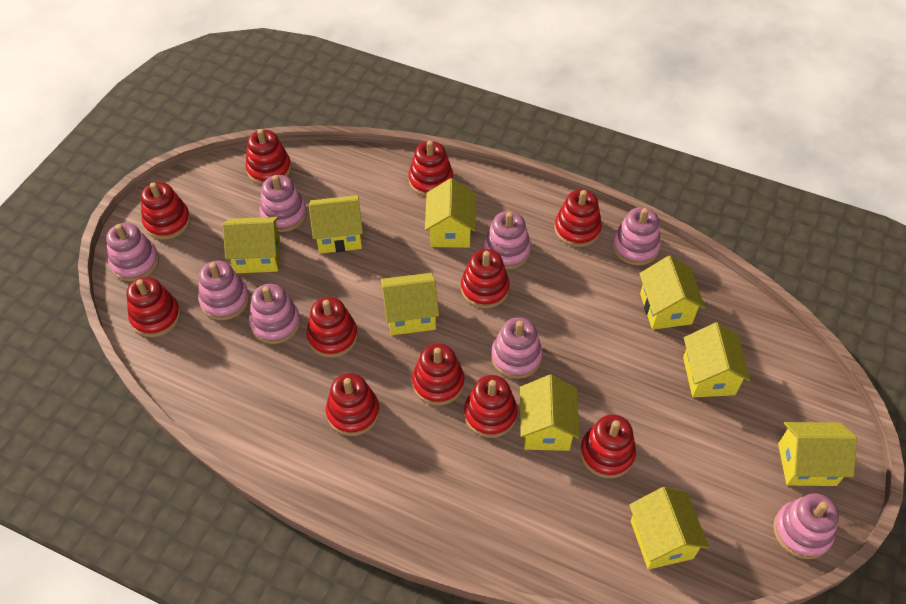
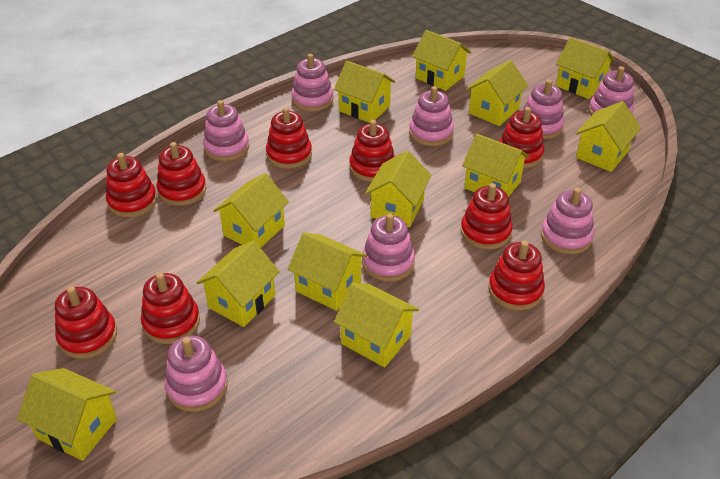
red stacking toy: [126,277,181,337] [141,182,191,240] [245,129,291,185] [306,297,358,358] [326,373,380,436] [409,141,453,197] [412,343,464,406] [461,249,510,309] [464,375,518,438] [554,190,602,247] [580,414,636,478] = 11 -> [55,287,117,359] [106,153,157,217] [141,273,200,344] [156,142,206,206] [266,107,312,169] [349,120,395,182] [461,183,513,250] [488,241,545,310] [499,107,544,168] = 9
yellow house: [223,217,280,273] [309,195,363,254] [381,273,439,335] [425,178,476,248] [520,375,580,451] [629,487,709,570] [639,256,705,330] [683,322,751,398] [778,422,857,486] = 9 -> [17,368,117,461] [197,241,280,327] [213,173,289,248] [288,232,367,311] [334,61,395,123] [334,283,419,367] [365,151,432,227] [412,30,471,91] [462,134,530,197] [466,60,528,126] [556,37,615,99] [576,101,641,172] = 12

